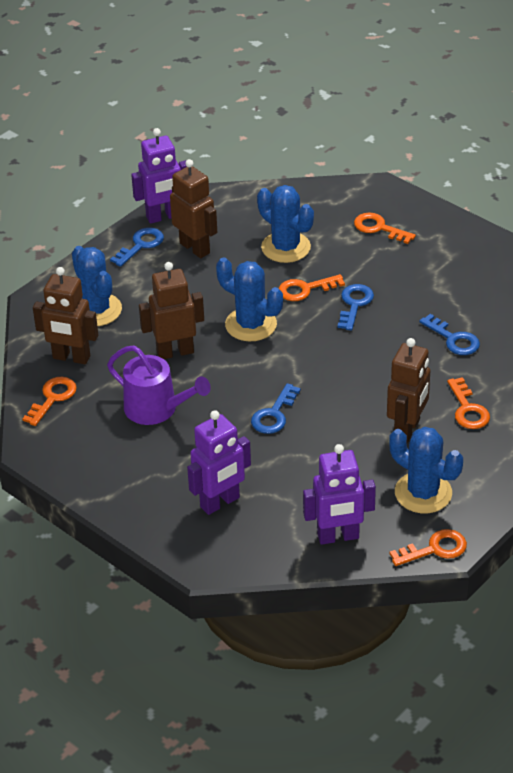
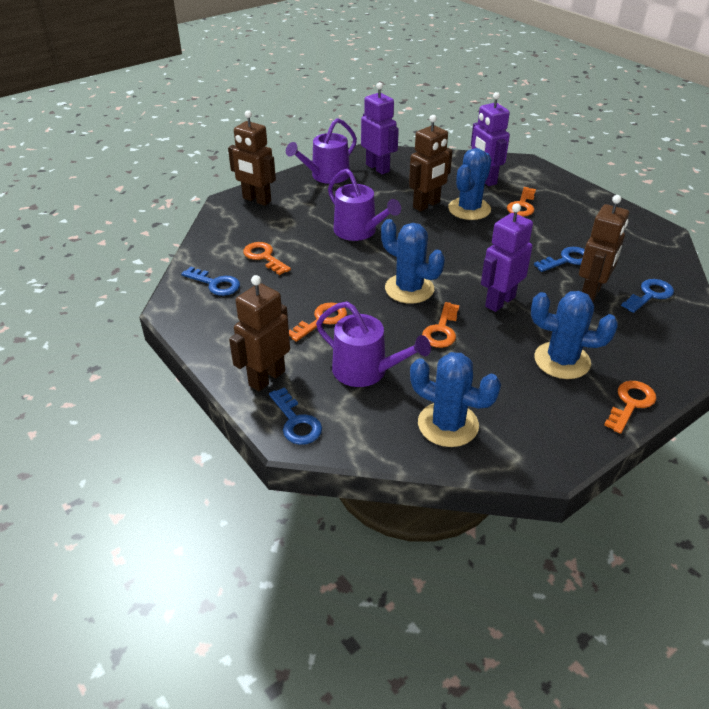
purple watering can: [107,345,211,425] = 1 -> [286,118,357,184] [316,302,431,387] [328,169,401,241] = 3

